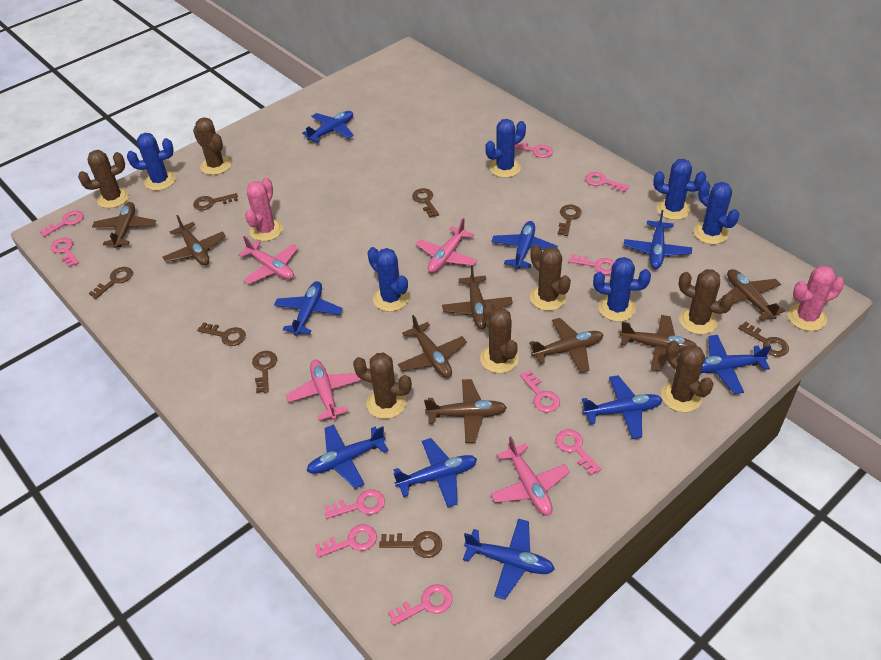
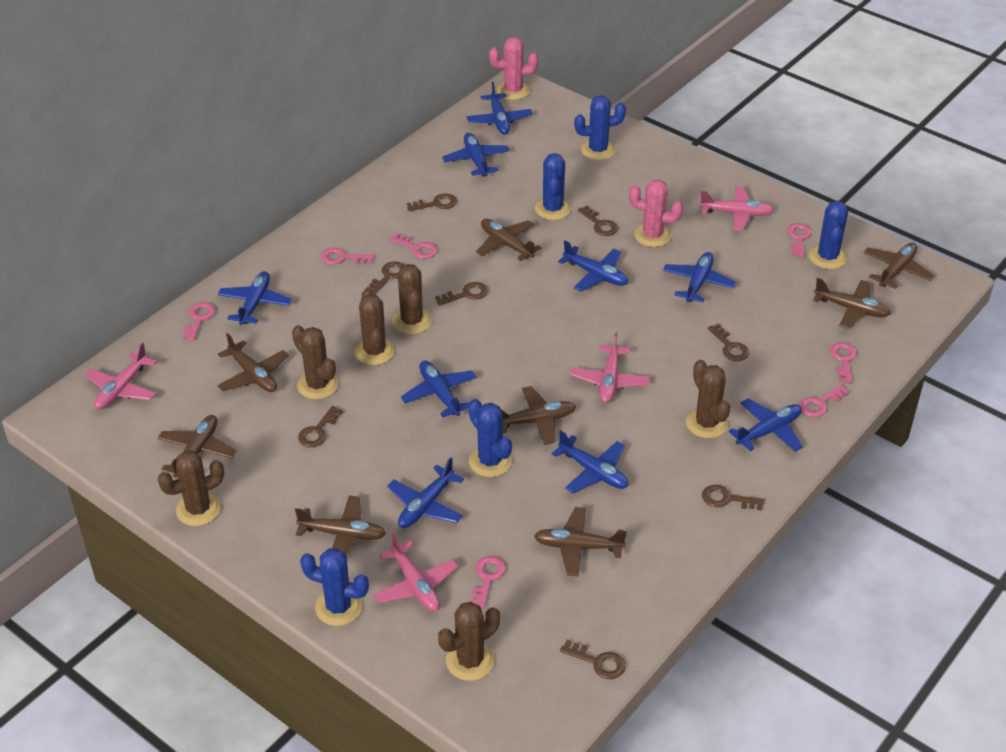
blue cactus: [127,133,176,191] [368,247,409,312] [485,119,526,178] [593,257,651,322] [653,159,706,220] [694,181,739,244] = 6 -> [300,548,369,626] [468,399,512,477] [535,153,571,220] [574,95,626,160] [809,201,848,269] = 5
brown cactus: [78,150,129,208] [193,117,231,175] [353,352,412,419] [480,303,519,373] [530,245,571,311] [661,340,714,412] [678,269,734,335] = 7 -> [158,450,224,526] [292,325,338,399] [355,289,395,365] [392,264,432,334] [438,602,500,681] [686,360,730,438] = 6
pink key: [39,210,84,237] [51,238,79,267] [315,524,377,558] [325,489,385,519] [388,584,452,626] [515,142,553,158] [520,370,560,412] [556,429,602,475] [568,254,615,275] [585,172,629,193] = 10 -> [182,302,215,341] [321,248,374,264] [390,233,437,259] [471,556,506,609] [787,223,811,258] [799,385,849,417] [830,342,857,383] = 7

